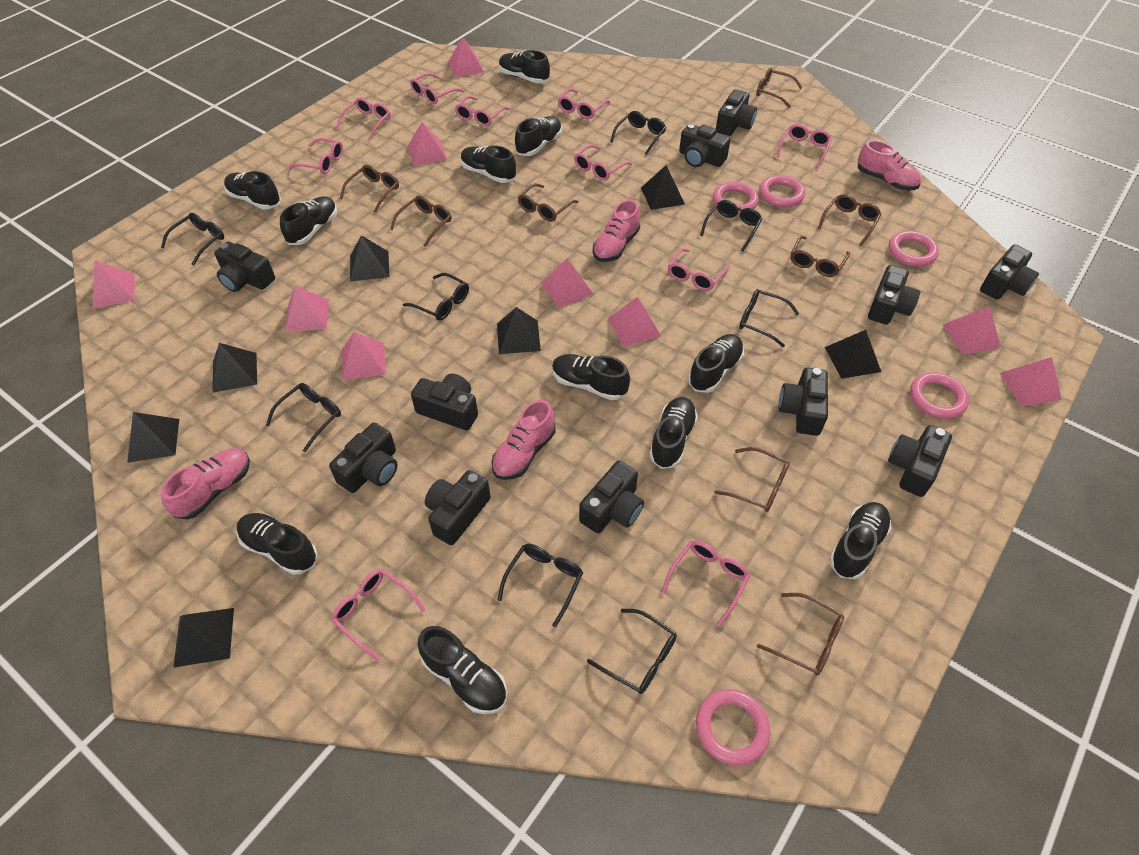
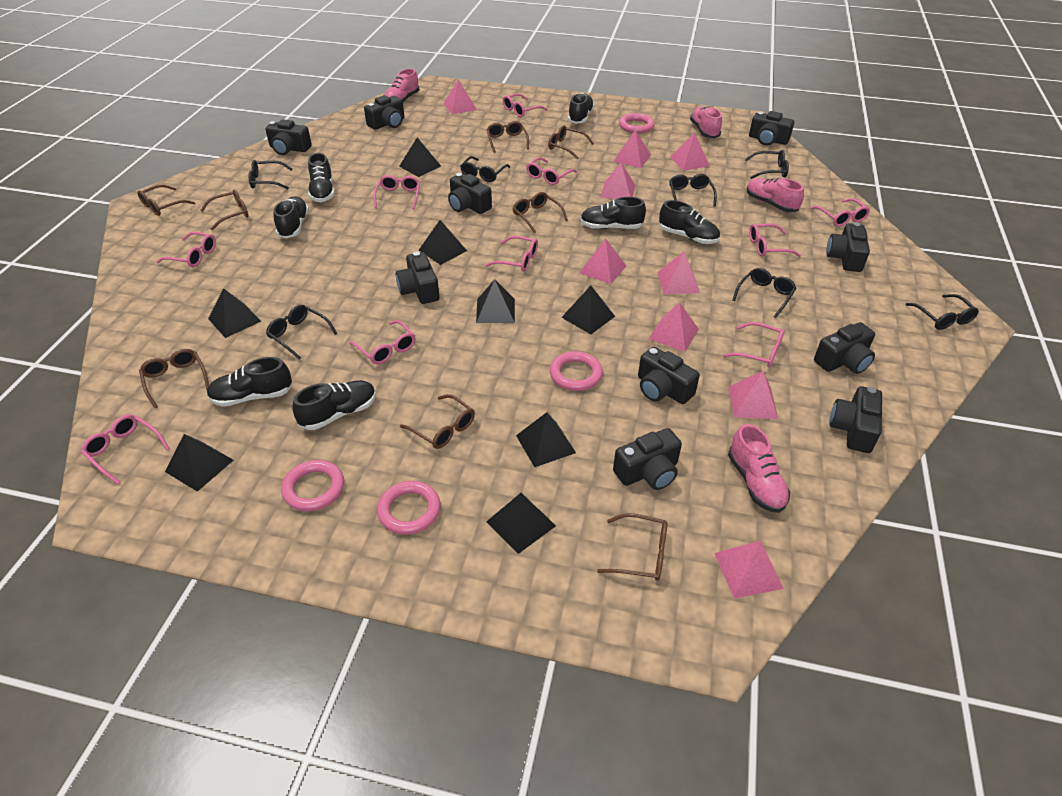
black camera: [215,242,275,292] [329,423,397,493] [411,373,478,430] [425,470,491,545] [579,461,644,533] [679,124,731,167] [716,89,757,136] [779,368,828,436] [868,265,920,325] [888,425,952,497] [980,245,1039,300] = 11 -> [265,119,312,155] [364,95,404,130] [396,251,439,304] [448,173,492,214] [613,428,682,490] [638,347,700,404] [749,111,794,145] [814,322,875,374] [826,222,870,272] [829,386,882,453] = 10
black glasses: [161,213,224,265] [266,383,341,452] [403,273,469,321] [498,544,583,627] [587,609,677,694] [610,111,666,155] [700,200,762,251] [739,289,799,347] = 8 -> [249,160,292,189] [266,305,337,360] [460,156,510,182] [669,174,717,207] [732,268,797,318] [745,150,789,179] [905,294,979,330] = 7
black pyramid: [127,412,179,463] [173,608,234,668] [213,343,257,393] [350,235,389,282] [497,307,541,354] [641,165,685,210] [825,330,881,379] = 7 -> [165,434,233,492] [208,288,261,338] [399,138,441,177] [419,220,467,265] [476,279,515,323] [486,493,556,554] [516,412,576,467] [561,286,615,334] = 8
black shoe: [224,171,281,210] [237,513,317,575] [280,196,337,245] [418,626,507,714] [461,146,516,183] [499,50,550,83] [515,116,562,156] [552,354,630,400] [649,397,698,469] [688,334,744,393] [829,502,891,579] = 11 -> [207,357,292,407] [274,196,309,239] [292,380,376,430] [308,153,335,202] [568,93,594,124] [580,197,646,229] [659,200,720,244] = 7
pink ring: [696,689,771,765] [713,182,759,214] [759,175,805,207] [888,231,939,267] [910,372,969,419] = 5 -> [281,460,344,512] [377,481,441,535] [550,351,603,391] [619,113,655,134] = 4

